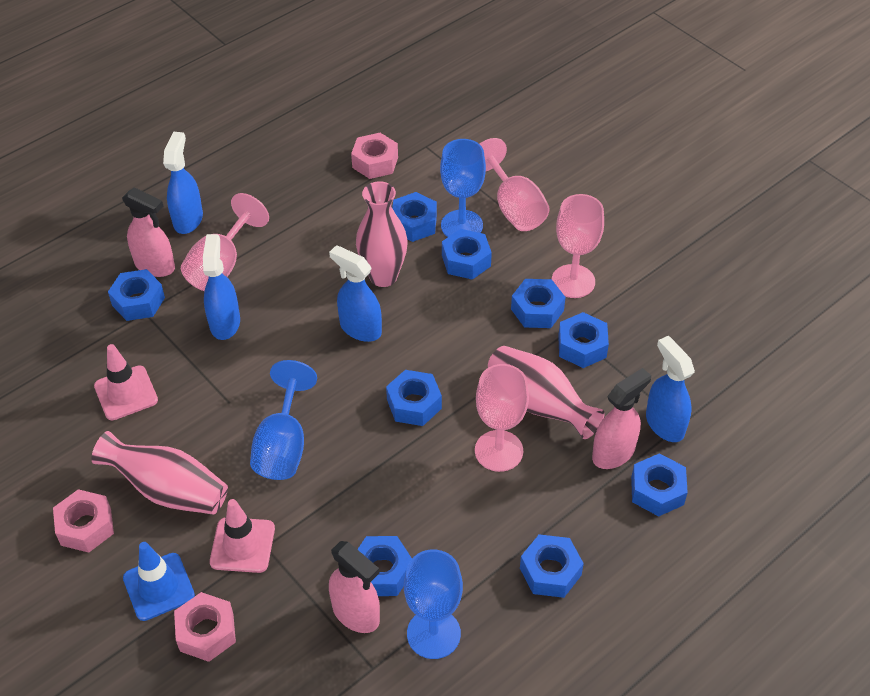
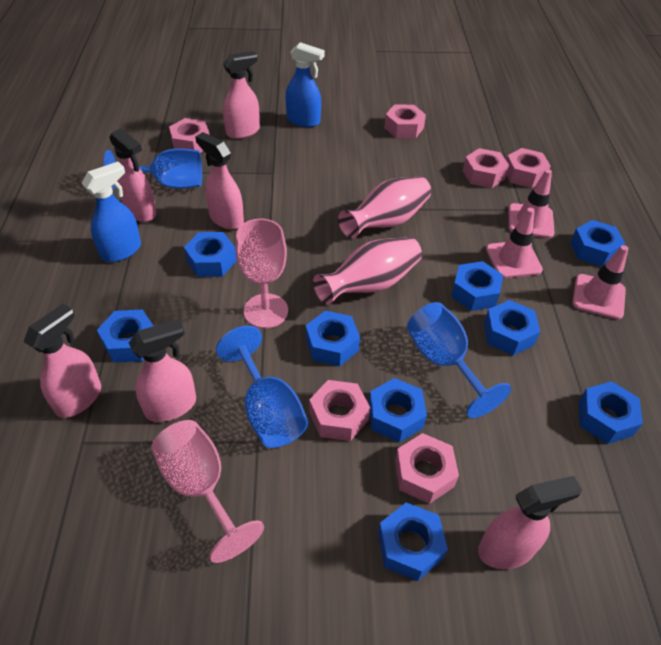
blue spray bottle: [163,132,203,234] [203,234,240,340] [329,245,382,342] [646,336,695,442] = 4 -> [81,162,141,262] [285,42,325,127] = 2
blue traffic cone: [123,542,195,621] = 1 -> none = 0
pink goblet: [181,193,269,291] [475,364,529,472] [480,138,550,231] [552,194,604,298] = 4 -> [151,420,264,563] [235,219,288,328] = 2
pink nut: [53,489,114,553] [174,592,236,662] [351,133,398,179] = 3 -> [169,118,210,153] [309,380,370,441] [384,104,426,138] [395,433,459,504] [463,148,509,188] [506,148,551,188] = 6
pink spray bottle: [122,187,175,277] [329,541,380,633] [592,368,651,469] = 3 -> [24,304,101,418] [110,128,157,222] [129,319,196,422] [195,132,244,230] [223,51,260,139] [478,476,582,569] = 6
pink traffic cone: [94,344,158,420] [210,499,275,573] = 2 -> [486,208,543,278] [509,169,555,238] [572,245,628,319] = 3
pink vase: [91,431,228,515] [356,181,407,287] [488,346,605,439] = 3 -> [313,237,422,305] [338,176,431,239] = 2

